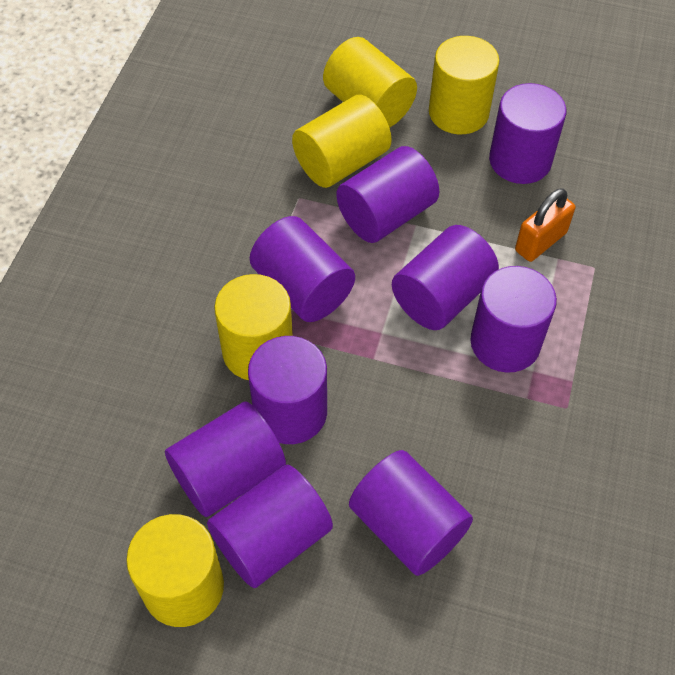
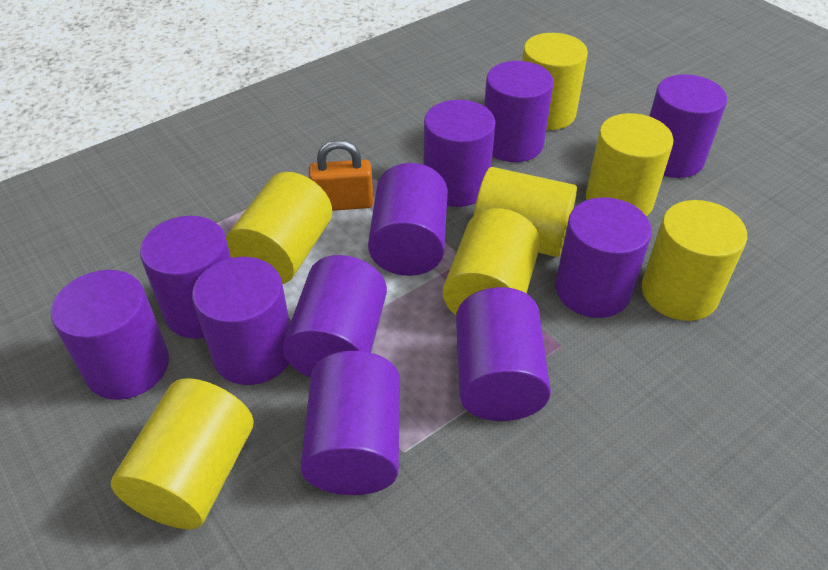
purple cylinder: [165,401,286,517] [207,464,333,588] [248,336,327,444] [250,216,355,322] [336,146,439,243] [349,450,473,576] [392,225,499,330] [470,266,557,373] [489,83,566,184] = 9 -> [51,270,169,400] [140,216,231,339] [192,257,290,385] [283,255,387,378] [301,351,400,495] [368,163,448,276] [424,100,495,207] [456,287,551,421] [484,61,554,162] [555,197,652,318] [649,74,727,178] = 11
yellow cylinder: [126,514,224,627] [214,274,293,380] [292,95,392,188] [323,37,417,128] [429,36,499,134] = 5 -> [111,378,254,529] [226,172,332,284] [443,208,540,315] [474,167,577,257] [522,33,588,130] [586,113,674,216] [642,200,747,321] = 7

